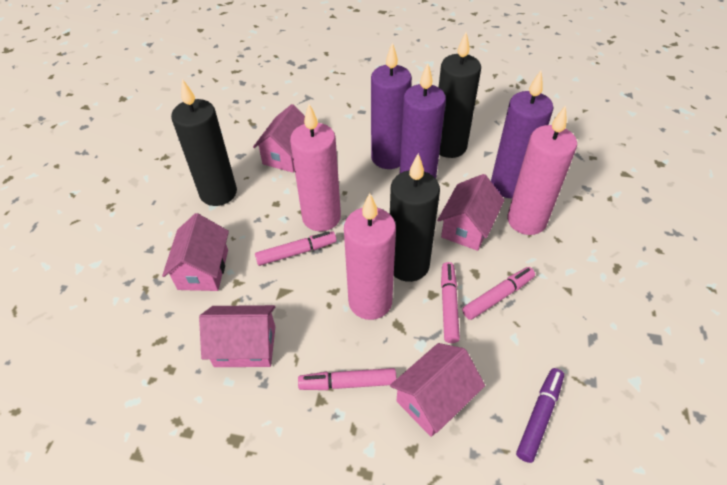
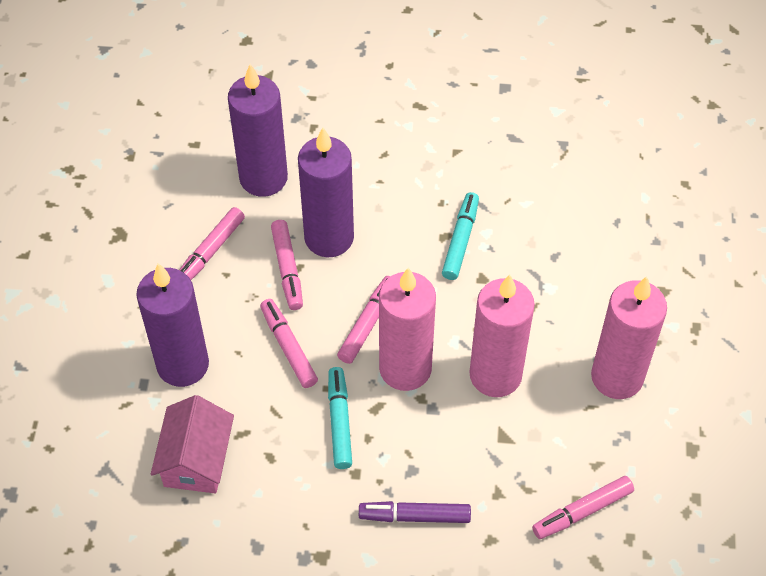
black candle: [171,79,237,206] [390,153,440,282] [439,32,481,158] = 3 -> none = 0
pink house: [162,213,229,291] [199,305,275,367] [253,104,305,173] [390,343,485,437] [437,174,504,251] = 5 -> [151,395,234,493] = 1
pink marker: [255,231,337,266] [298,368,397,390] [441,262,460,343] [462,267,535,320] = 4 -> [179,207,245,280] [260,299,318,388] [271,220,303,310] [337,276,391,364] [532,476,634,539] = 5
turquoise marker: none = 0 -> [328,367,352,469] [442,192,479,280] = 2

